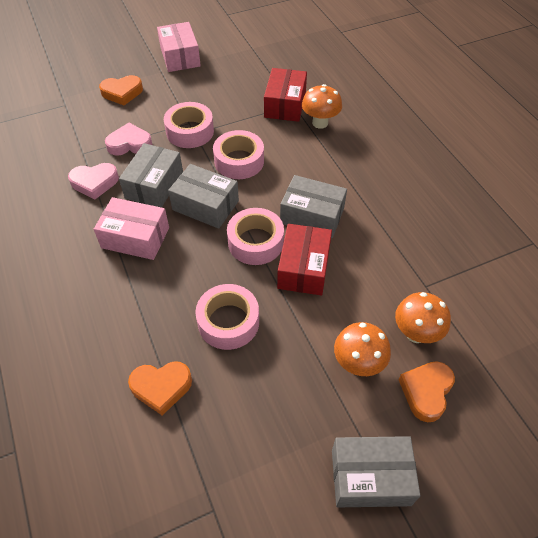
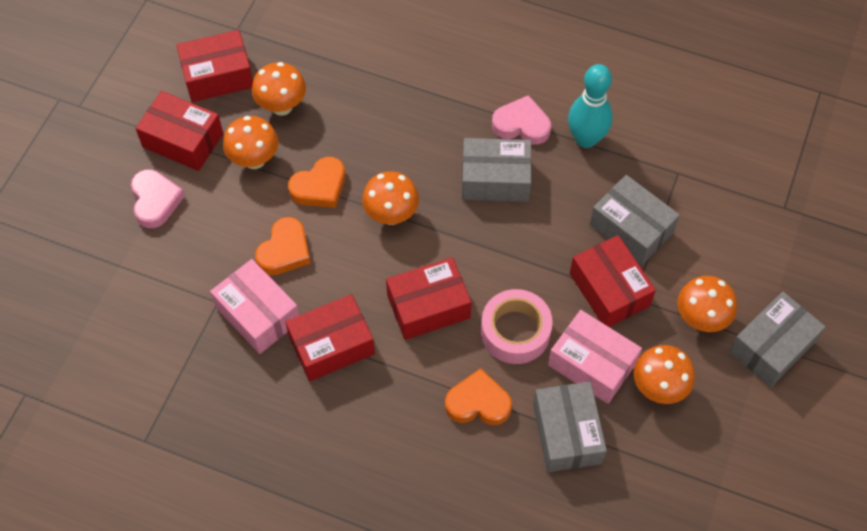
orange mushroom: [302,84,342,129] [334,322,391,376] [395,292,451,343] = 3 -> [223,116,279,169] [252,62,306,116] [362,171,419,225] [634,345,695,404] [677,276,737,332] = 5
pink tape: [164,102,214,148] [195,284,259,350] [213,130,264,179] [227,208,284,265] = 4 -> [481,289,553,364] = 1
red box: [264,68,307,122] [277,224,332,296] = 2 -> [135,91,223,171] [176,30,253,102] [285,294,375,382] [386,257,471,340] [570,235,656,327] = 5
turquoise bowling pin: none = 0 -> [568,64,613,148] = 1

